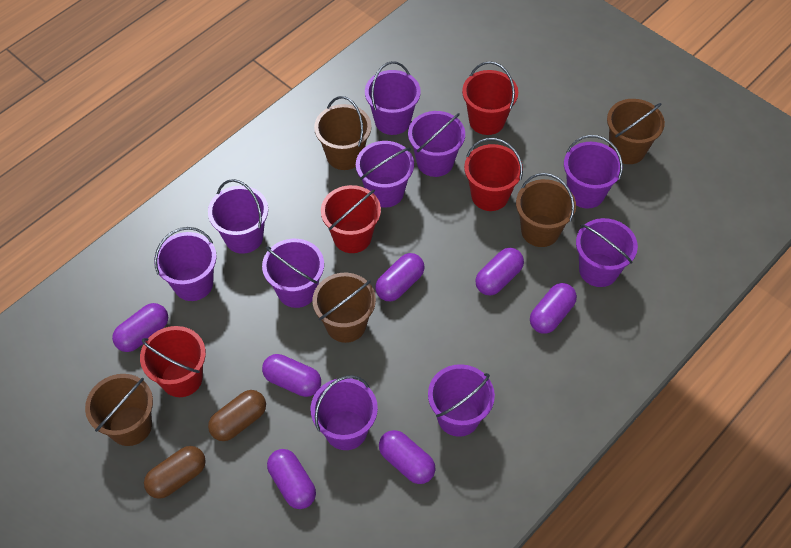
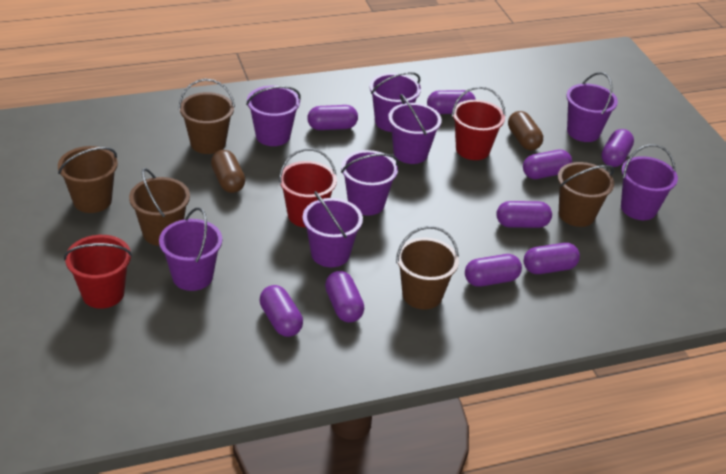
purple bucket: [154,227,217,301] [208,179,268,254] [262,239,324,308] [311,375,378,450] [356,141,414,208] [365,61,421,135] [408,111,465,177] [428,364,495,437] [564,135,623,209] [576,218,638,287] = 10 -> [159,208,222,291] [246,85,301,146] [303,191,363,267] [341,150,399,215] [369,72,421,132] [388,94,442,164] [566,72,618,142] [621,144,678,220] = 8
purple capsule: [112,303,168,352] [262,354,321,397] [267,449,316,509] [375,253,425,301] [379,430,435,484] [475,248,524,296] [530,283,577,334] = 7 -> [259,285,303,337] [307,105,358,130] [325,271,364,322] [427,90,476,114] [465,254,522,287] [496,201,552,228] [523,149,572,179] [524,243,580,274] [601,129,634,167] = 9
red bucket: [140,326,206,397] [321,185,381,253] [462,61,518,135] [464,138,523,211] = 4 -> [64,235,132,309] [279,148,337,228] [452,87,505,160] = 3

